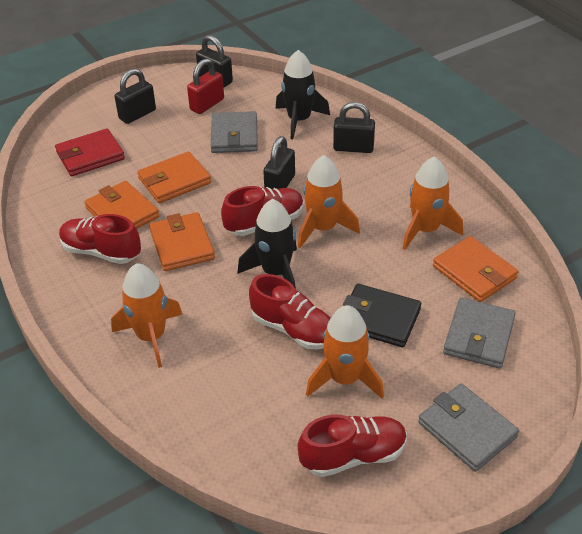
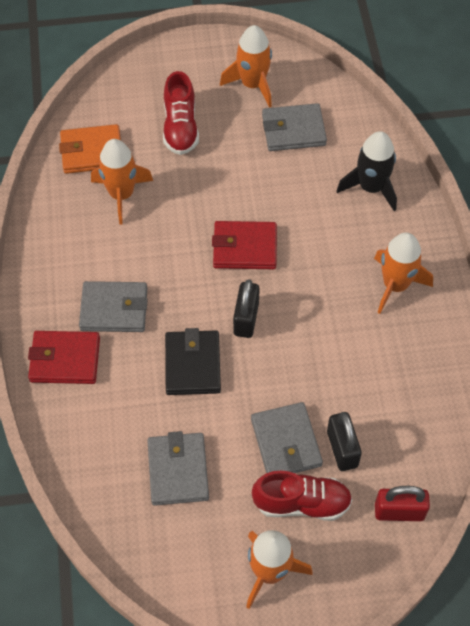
black padlock: [115,69,156,124] [196,35,233,88] [263,136,295,189] [333,102,375,153] = 4 -> [233,279,260,338] [327,412,362,471] = 2
black rocket: [237,199,297,289] [275,50,330,140] = 2 -> [336,131,397,211] = 1
grey wallet: [211,111,258,153] [418,383,519,472] [443,298,516,369] = 3 -> [79,281,148,332] [147,431,209,506] [251,402,323,473] [262,103,327,151] = 4
orange wallet: [84,181,159,229] [137,152,211,203] [149,212,215,271] [433,236,519,302] = 4 -> [59,124,121,174] = 1
red shoe: [59,214,141,264] [221,186,304,236] [249,274,331,349] [298,415,407,477] = 4 -> [163,71,199,155] [252,471,352,521] = 2
red wallet: [55,129,125,176] = 1 -> [28,331,100,384] [212,221,277,269] = 2

